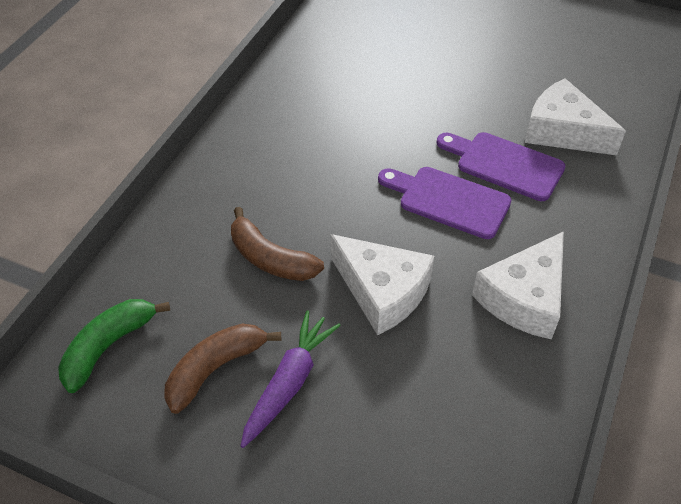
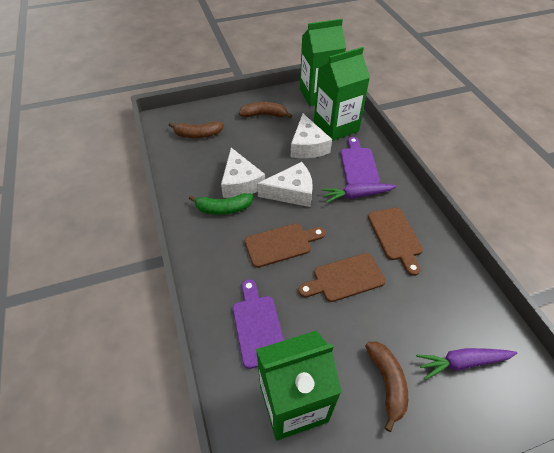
brown banana: [164,324,281,414] [231,207,324,281] = 2 -> [169,121,224,138] [239,102,292,118] [365,342,408,432] = 3
brown cutting board: none = 0 -> [244,223,326,268] [298,253,386,302] [368,207,423,276] = 3
green carton: none = 0 -> [256,330,342,441] [300,19,346,106] [314,47,370,141] = 3
purple carrot: [241,311,341,448] = 1 -> [321,183,397,203] [416,348,517,380] = 2

